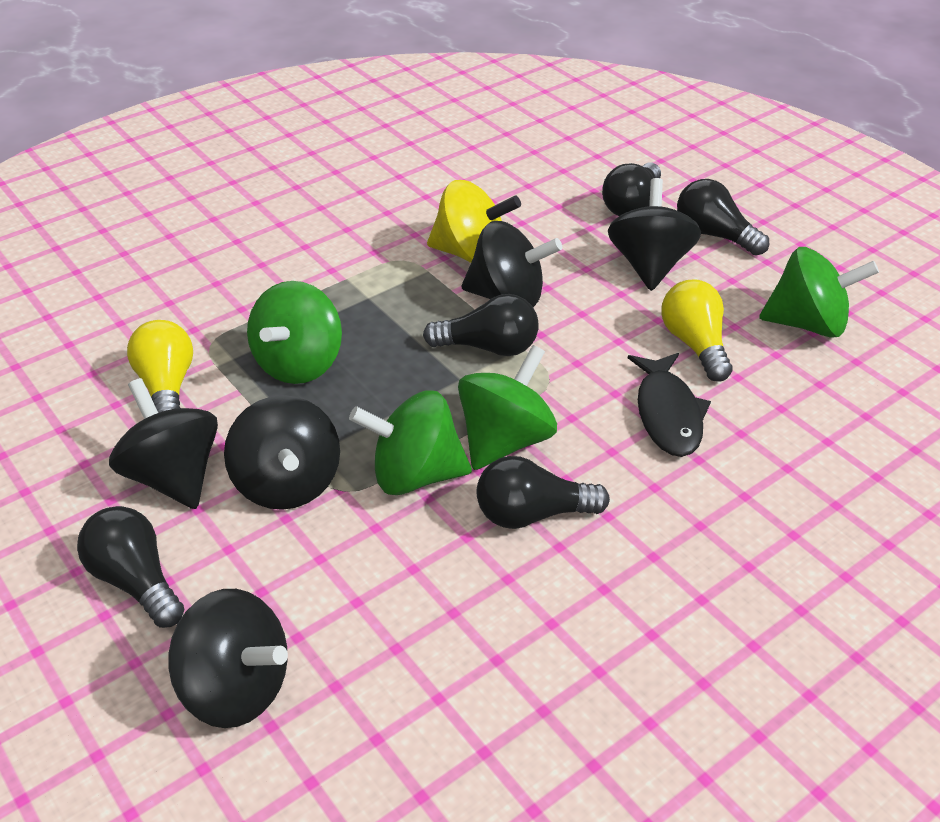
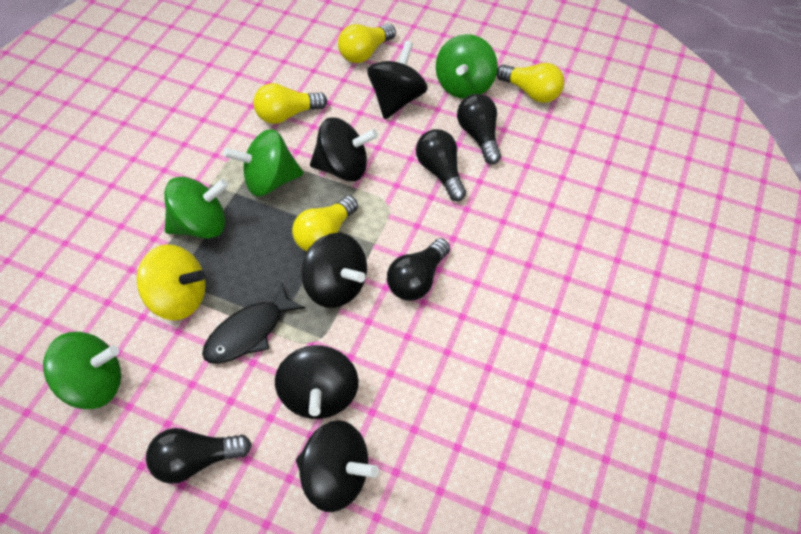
black light bulb: [77,506,184,628] [423,294,539,356] [477,456,610,529] [602,162,661,216] [677,179,769,256] = 5 -> [146,428,252,484] [387,238,450,301] [416,129,466,201] [457,94,501,164] = 4
yellow light bulb: [127,320,193,413] [661,279,732,382] = 2 -> [253,83,327,124] [292,196,358,251] [338,24,396,63] [497,63,564,103] = 4

